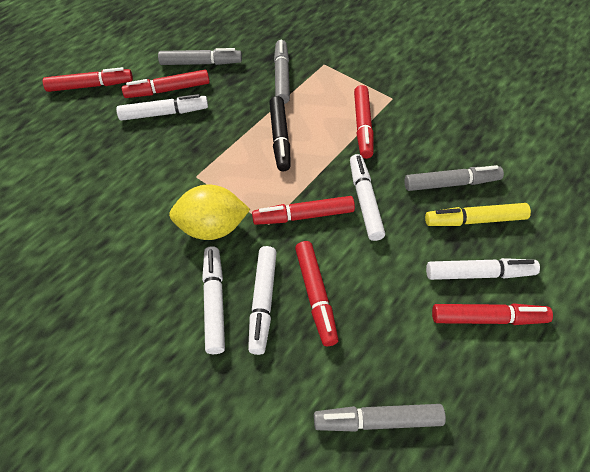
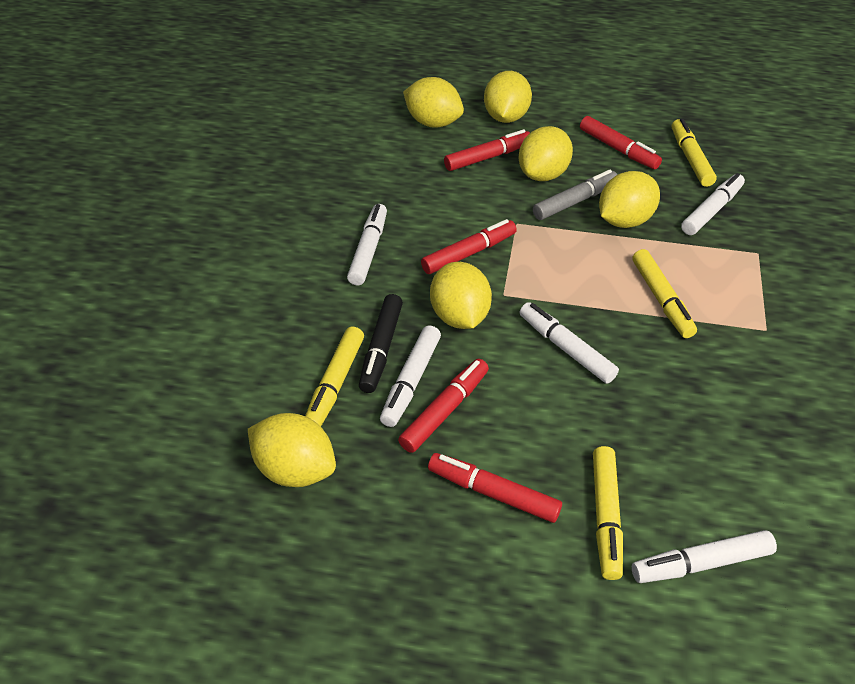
grey marker: [158,48,242,65] [274,40,290,104] [314,404,446,432] [404,165,504,191] = 4 -> [533,170,617,220] = 1
red marker: [43,67,133,92] [122,70,210,98] [252,196,355,225] [295,241,339,346] [354,85,374,159] [432,303,553,325] = 6 -> [398,359,489,453] [421,219,517,274] [428,453,562,523] [444,129,530,171] [580,116,662,169] = 5
yellow lemon: [169,184,250,240] = 1 -> [248,413,336,487] [403,77,464,128] [430,262,492,329] [484,71,532,123] [518,126,573,181] [599,171,660,228] = 6
yellow marker: [425,203,531,226] = 1 -> [305,326,364,427] [593,446,623,580] [632,249,697,338] [672,119,717,187] = 4

